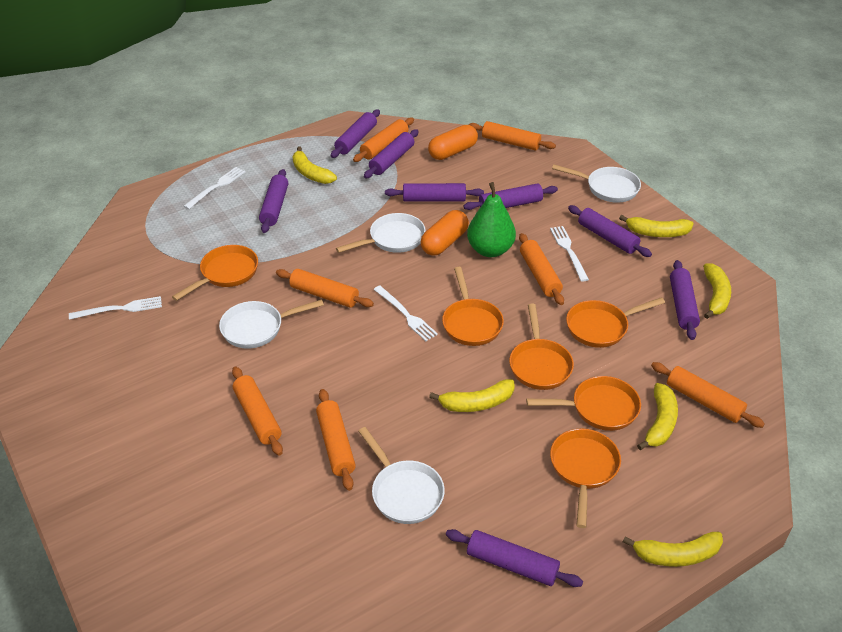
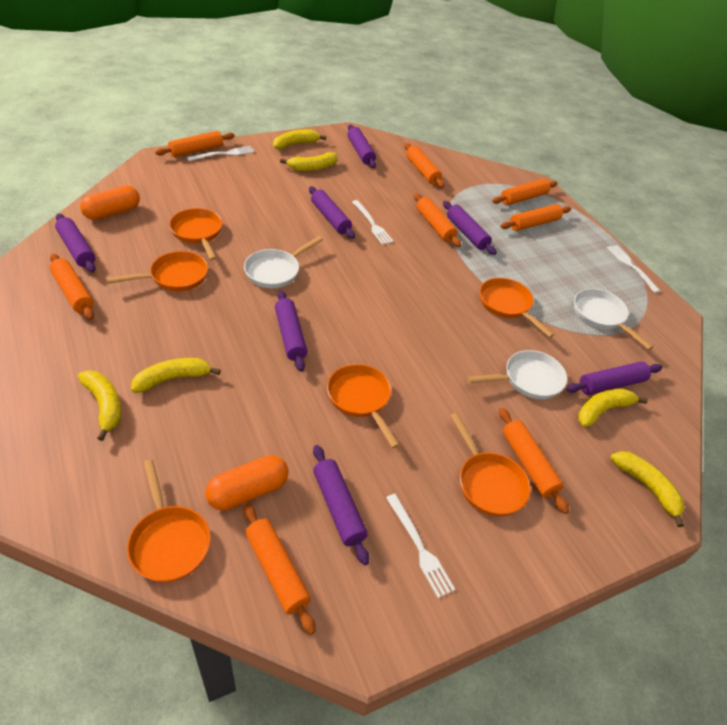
green pear: [467,182,516,257] = 1 -> none = 0
orange rolling pin: [232,367,283,456] [276,269,374,308] [316,389,356,491] [353,117,414,162] [469,121,556,151] [519,233,564,305] [651,362,765,428] = 7 -> [50,253,94,320] [155,131,235,157] [243,503,316,635] [404,143,444,188] [414,193,461,247] [492,179,558,205] [499,408,569,514] [500,204,571,231] = 8
purple rolling pin: [259,169,288,233] [331,109,380,158] [364,129,418,178] [385,183,484,201] [446,529,583,587] [463,183,558,210] [568,205,652,257] [670,260,700,340] = 8 -> [55,213,96,273] [275,290,307,372] [309,186,355,239] [313,445,369,565] [347,125,376,168] [443,201,497,255] [566,361,662,395] = 7
white pan: [219,299,324,349] [336,213,426,253] [358,427,445,524] [552,164,641,203] = 4 -> [244,236,323,288] [467,350,567,399] [574,288,653,350] = 3

